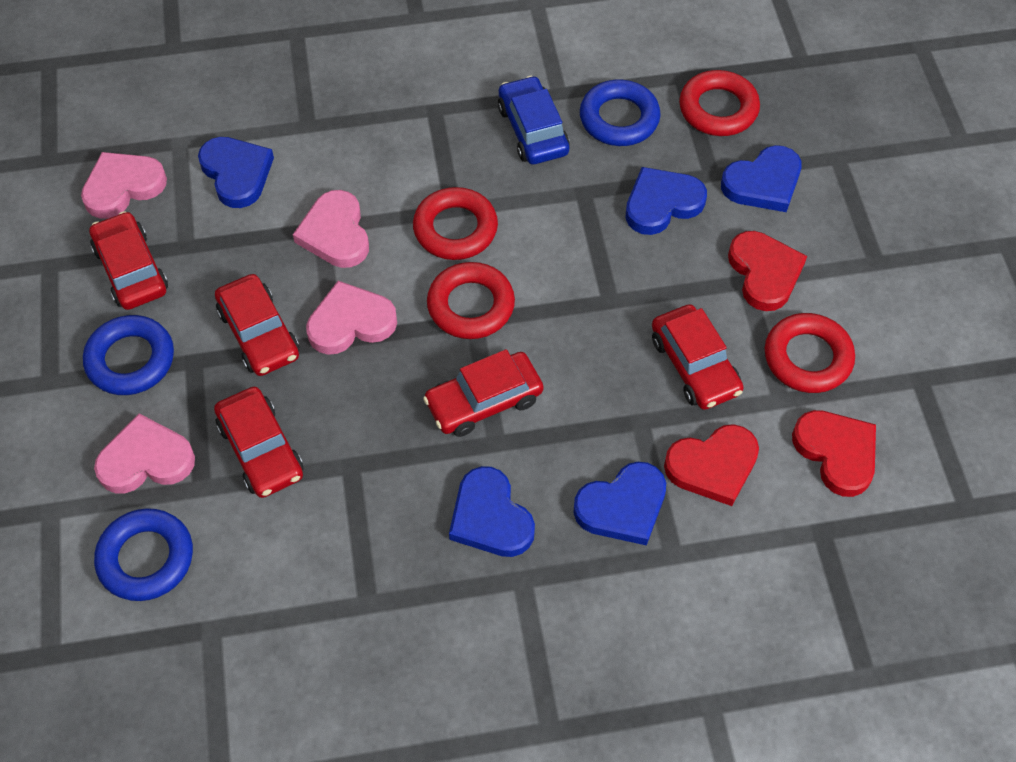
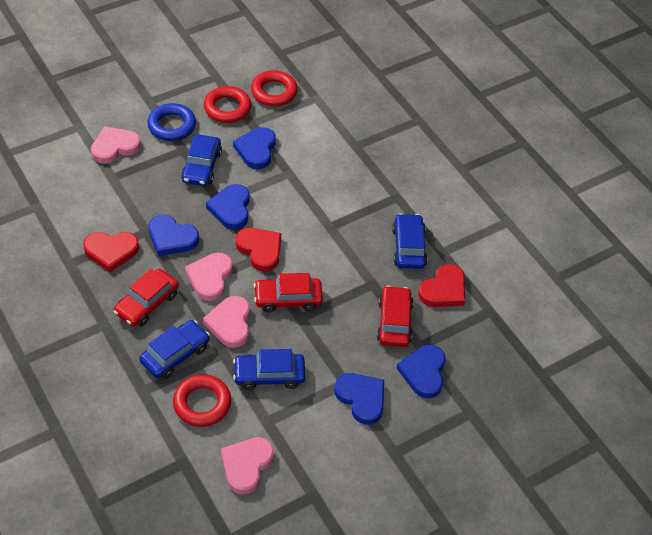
blue car: [498,76,570,164] = 1 -> [139,320,210,379] [181,135,222,186] [233,349,306,390] [392,213,427,269] = 4
blue ring: [83,315,174,395] [94,508,193,601] [580,80,661,146] = 3 -> [147,103,196,141] = 1
red car: [89,211,168,310] [214,387,303,498] [215,274,299,376] [423,349,543,437] [652,304,744,410] = 5 -> [113,269,179,327] [254,273,323,312] [377,285,413,347] = 3
red ring: [413,187,498,260] [427,262,515,339] [679,70,760,136] [765,313,855,393] = 4 -> [173,374,231,427] [204,86,251,123] [251,70,298,106] = 3

